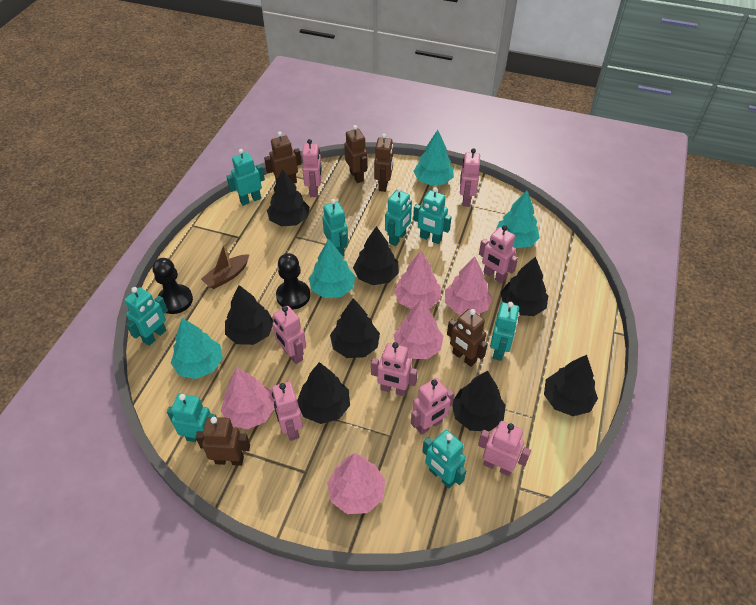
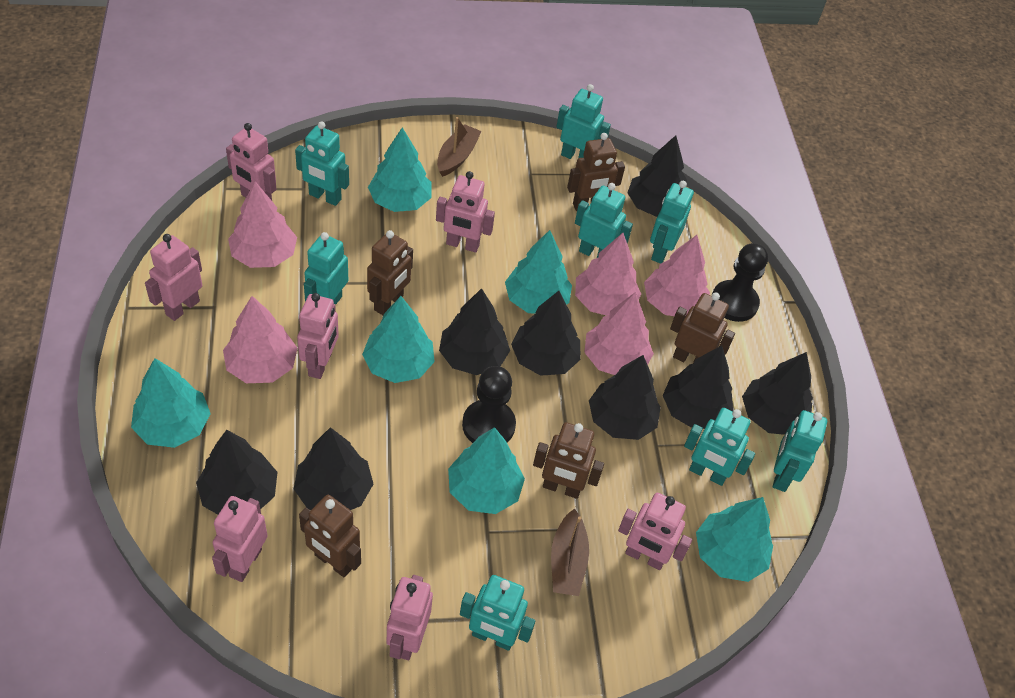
brown boat: [201,243,249,289] = 1 -> [437,117,482,177] [551,509,589,596] = 2
pink robot: [272,306,306,364] [272,382,303,441] [302,139,322,197] [371,342,418,396] [411,378,455,435] [460,148,480,207] [478,421,531,476] [479,225,518,283] = 8 -> [145,234,202,321] [212,496,267,582] [226,123,276,200] [297,293,339,379] [387,575,433,660] [436,171,495,253] [618,493,692,570] = 7
turquoise tree: [171,318,223,379] [309,239,355,298] [414,130,454,186] [496,191,540,248] = 4 -> [131,358,211,448] [362,296,435,383] [368,127,431,212] [448,427,525,514] [505,230,572,314] [696,497,773,582] = 6

